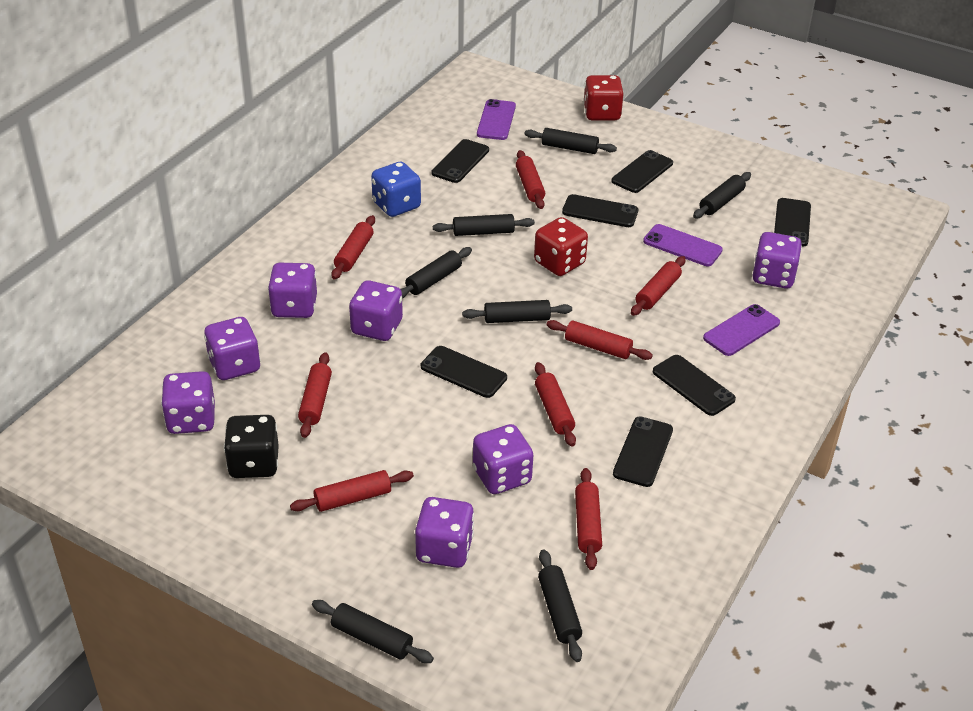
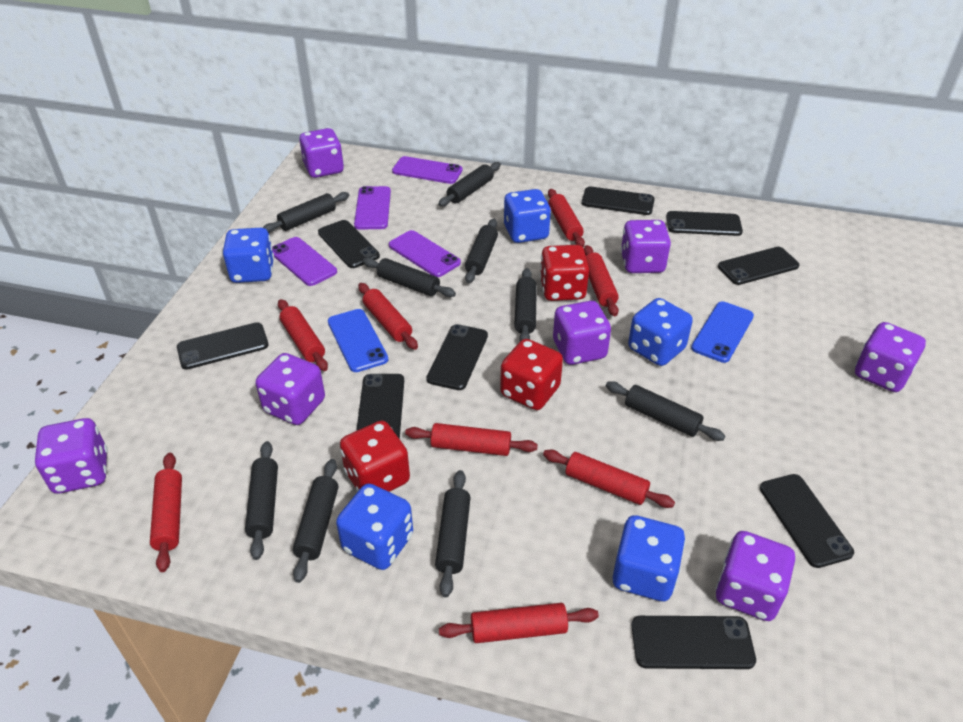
black dice: [224,415,279,478] = 1 -> none = 0
black phone: [421,346,507,398] [431,139,489,183] [562,194,638,227] [611,150,673,193] [613,416,673,487] [653,355,736,416] [774,198,811,246] = 7 -> [177,322,268,370] [318,220,380,268] [356,374,404,439] [426,324,488,390] [582,187,655,215] [631,616,756,669] [666,211,743,236] [718,247,799,285] [760,474,854,568] = 9
black rolling pin: [312,600,434,663] [401,247,472,298] [433,214,535,236] [462,300,572,323] [524,128,617,154] [538,549,582,662] [693,172,751,218] = 7 -> [245,441,278,560] [263,192,349,233] [293,459,338,583] [362,258,456,297] [435,470,471,597] [438,162,501,207] [465,219,498,283] [514,268,537,341] [606,381,725,441] = 9
blue dice: [371,162,421,217] = 1 -> [223,228,274,283] [336,483,413,570] [504,189,551,243] [613,515,686,601] [628,298,693,366] = 5
blue phone: none = 0 -> [328,309,388,372] [691,301,754,363] = 2
purple phone: [477,99,516,140] [643,224,723,266] [703,304,780,356] = 3 -> [272,237,337,286] [354,186,391,230] [389,230,461,277] [392,156,463,184] = 4
red dice: [534,217,588,276] [583,75,624,120] = 2 -> [340,421,410,492] [500,339,563,410] [540,245,589,301] = 3

